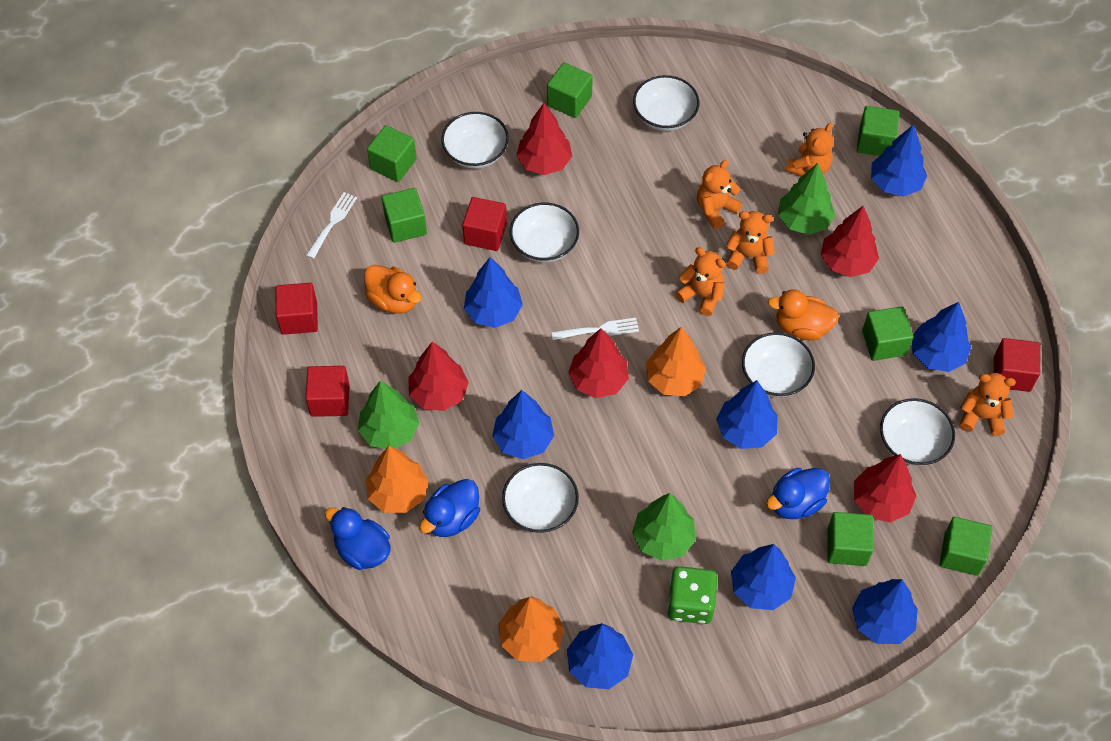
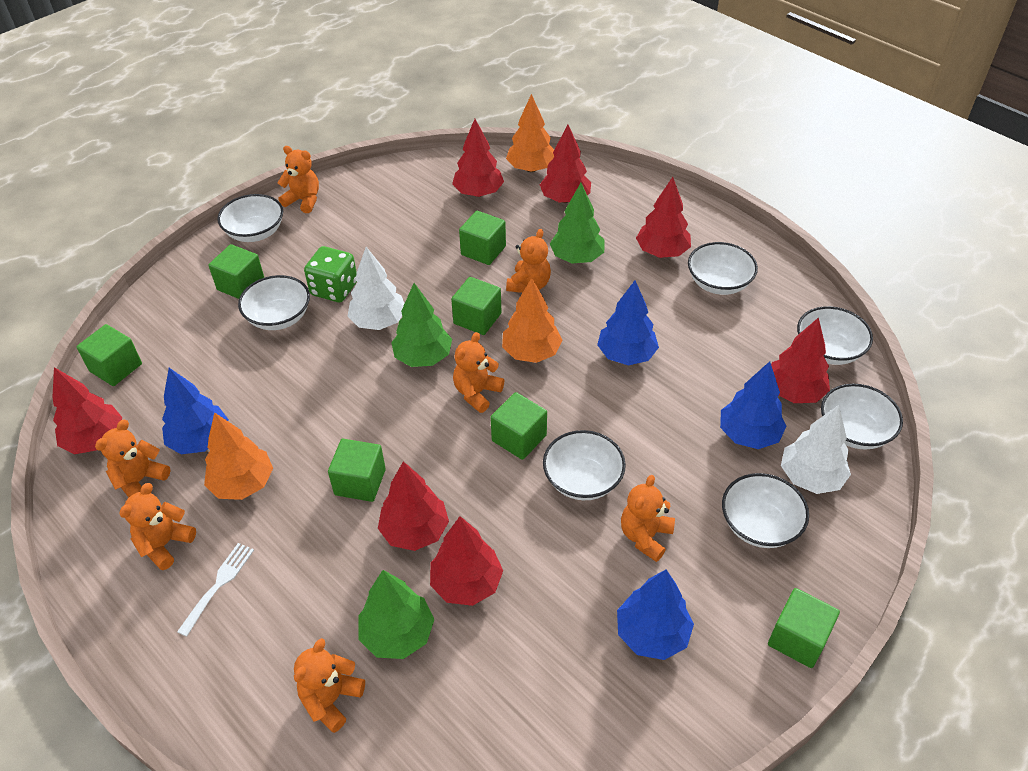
blue duck: [325,507,391,570] [419,479,480,537] [766,468,830,519] = 3 -> none = 0
blue tree: [464,257,523,328] [492,390,554,459] [567,623,633,689] [717,380,778,449] [731,544,796,610] [852,579,918,644] [871,124,927,197] [912,302,971,372] = 8 -> [162,368,229,454] [597,281,659,365] [617,569,694,660] [720,361,787,449] = 4
orange duck: [364,265,422,314] [767,289,839,340] = 2 -> none = 0
orange teddy bear: [675,247,726,316] [697,160,743,230] [726,211,775,274] [785,123,834,176] [960,373,1016,436] = 5 -> [95,420,170,497] [120,483,196,570] [277,146,319,213] [294,638,365,733] [453,332,504,413] [506,229,551,293] [621,475,675,562] = 7
red cube: [275,283,318,335] [306,366,350,417] [462,197,507,251] [994,338,1040,392] = 4 -> none = 0
red tree: [408,342,469,411] [516,103,572,175] [568,328,629,398] [821,206,879,277] [854,454,916,523] = 5 -> [52,367,123,454] [378,461,449,551] [430,516,503,606] [452,119,504,197] [540,125,591,203] [636,177,691,258] [771,317,830,403] = 7
white bowl: [441,112,509,169] [502,463,579,533] [510,202,579,262] [633,75,700,131] [742,332,815,397] [880,398,955,466] = 6 -> [217,194,283,242] [238,275,310,330] [543,430,626,500] [688,242,758,295] [722,473,809,548] [797,306,873,365] [821,384,903,450] = 7
white fork: [306,192,357,259] [551,318,639,340] = 2 -> [177,543,254,637] = 1
white tree: none = 0 -> [348,247,405,330] [781,405,851,494] = 2

